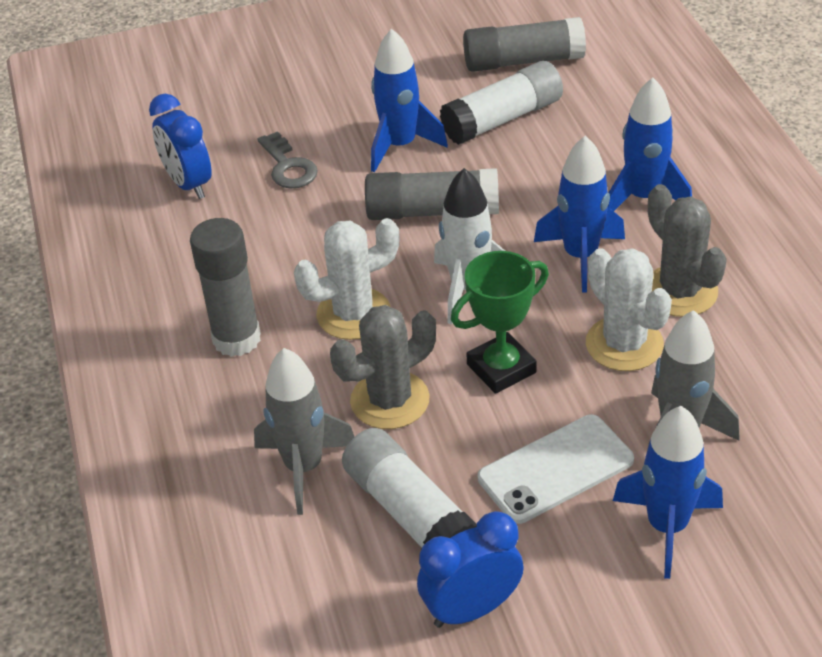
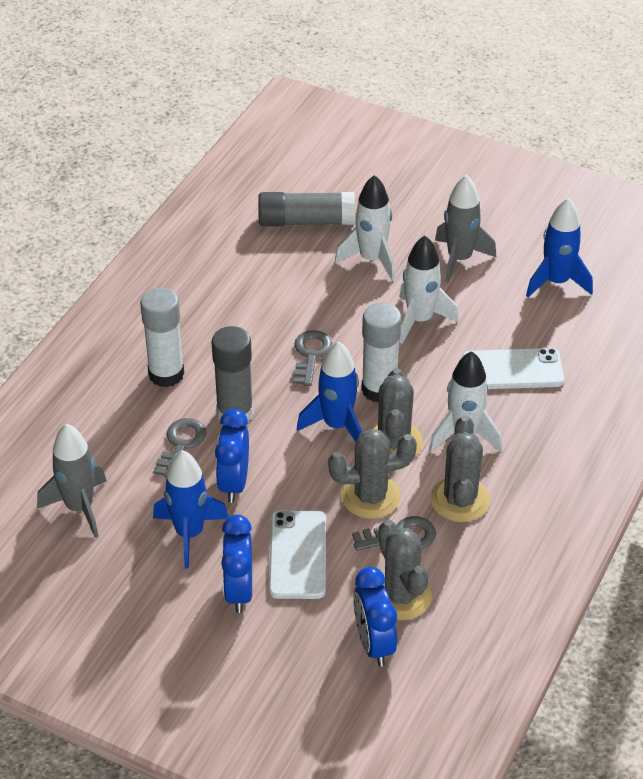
blue clock: [149,94,212,199] [417,511,524,628] = 2 -> [215,409,249,503] [221,514,252,613] [353,567,397,666] = 3
blue rocket: [371,28,448,172] [534,136,625,293] [608,78,692,211] [613,406,723,579] = 4 -> [153,450,228,569] [297,341,362,442] [526,198,593,297] = 3
green trophy: [451,251,549,394] = 1 -> none = 0
grey cactus: [330,305,436,429] [648,184,727,317] = 2 -> [328,428,417,519] [371,368,423,456] [379,520,432,620] [431,415,490,522] = 4
grey glue stick: [190,218,261,357] [365,168,499,220] [463,17,586,72] = 3 -> [212,326,253,422] [258,192,355,226] = 2
grey key: [257,131,318,189] = 1 -> [154,418,206,478] [293,330,332,386] [352,516,436,551] = 3
white cactus: [294,218,400,340] [586,248,672,371] = 2 -> none = 0
white phone: [478,415,634,524] = 1 -> [269,511,326,599] [463,348,565,389] = 2
white rocket: [434,168,505,324] = 1 -> [335,175,395,281] [399,236,459,344] [429,351,502,453] = 3

